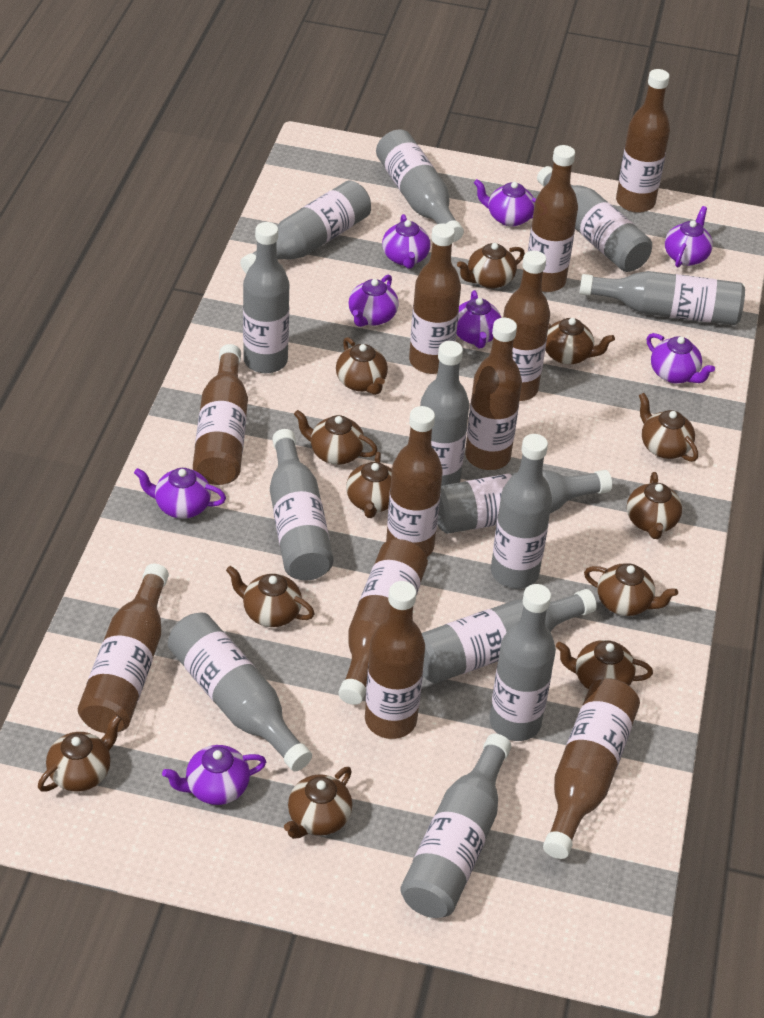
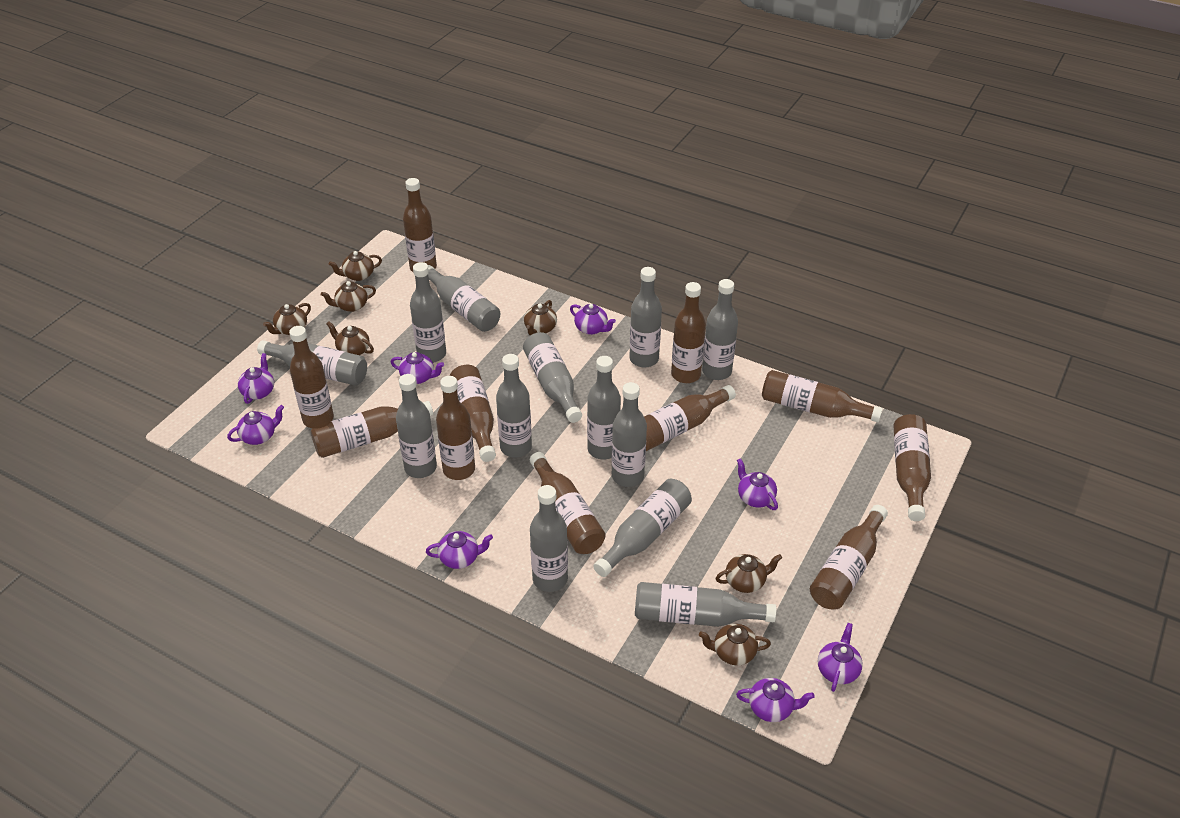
brown teapot: [38,714,122,792] [226,566,315,627] [284,767,352,839] [294,410,378,465] [336,337,388,395] [346,452,392,518] [457,243,525,289] [545,318,615,365] [556,640,653,690] [584,563,678,616] [627,472,682,539] [639,393,698,462] = 12 -> [263,303,311,335] [321,281,376,312] [326,321,374,355] [329,251,382,281] [524,300,557,335] [699,624,771,665] [715,554,782,593] = 7

